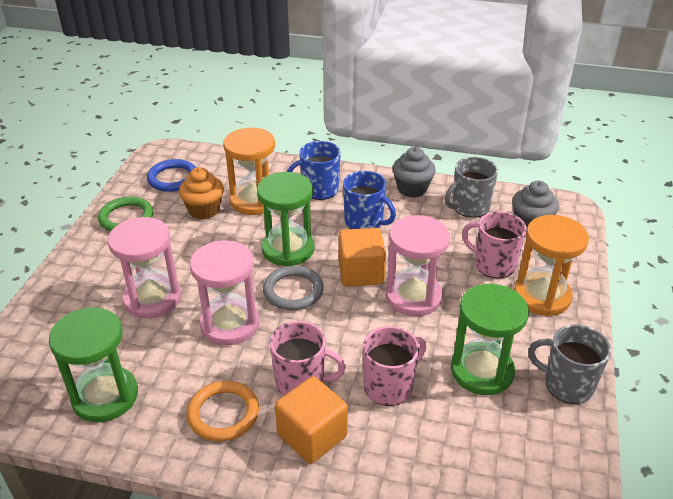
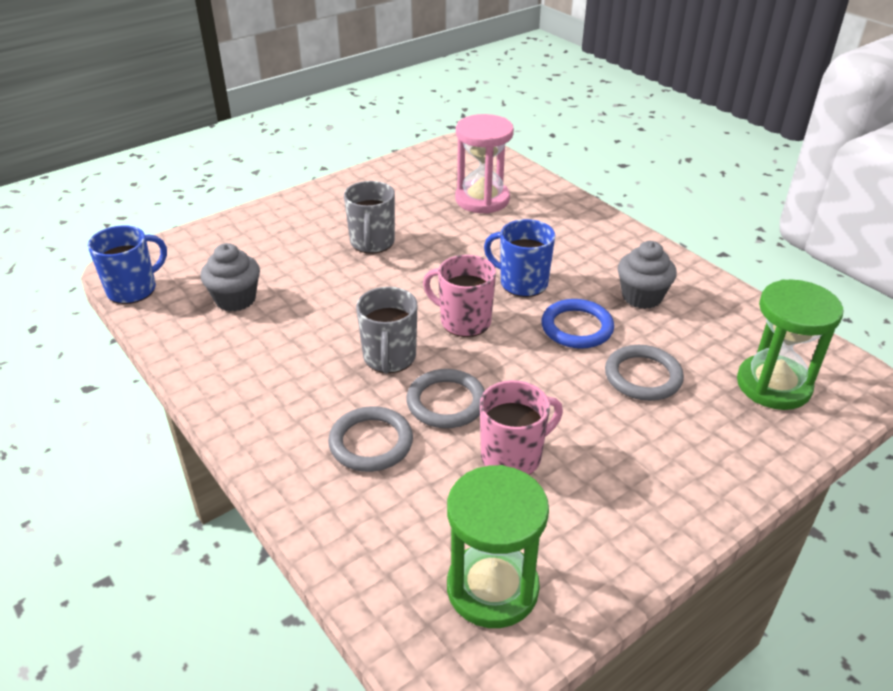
green hourglass: [49,307,138,422] [257,172,315,266] [451,284,529,395] = 3 -> [447,465,549,628] [737,280,844,410] = 2
green ring: [98,196,153,231] = 1 -> none = 0
grey ring: [263,266,324,310] = 1 -> [328,406,413,472] [406,369,485,428] [605,345,684,401] = 3
orange cube: [275,376,348,464] [339,228,386,287] = 2 -> none = 0
orange cupcake: [179,167,224,220] = 1 -> none = 0
orange hourglass: [223,128,275,215] [514,215,589,316] = 2 -> none = 0
orange ring: [187,381,259,441] = 1 -> none = 0
pink hourglass: [108,217,181,319] [190,240,259,345] [386,215,450,316] = 3 -> [455,114,514,214] = 1
pink mug: [270,321,346,396] [363,326,426,406] [462,211,527,278] = 3 -> [423,255,496,337] [480,380,563,475] = 2

